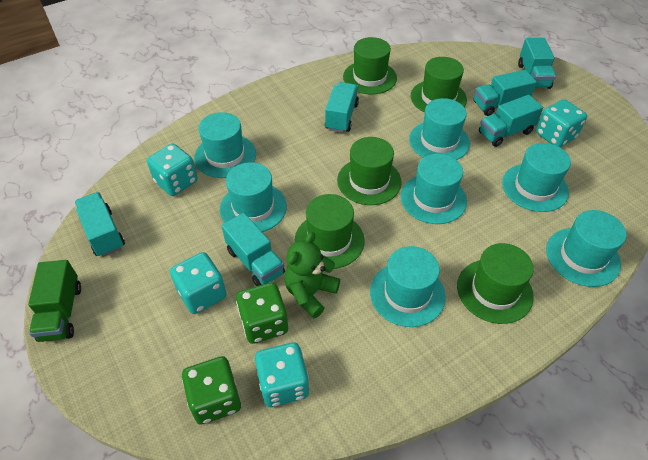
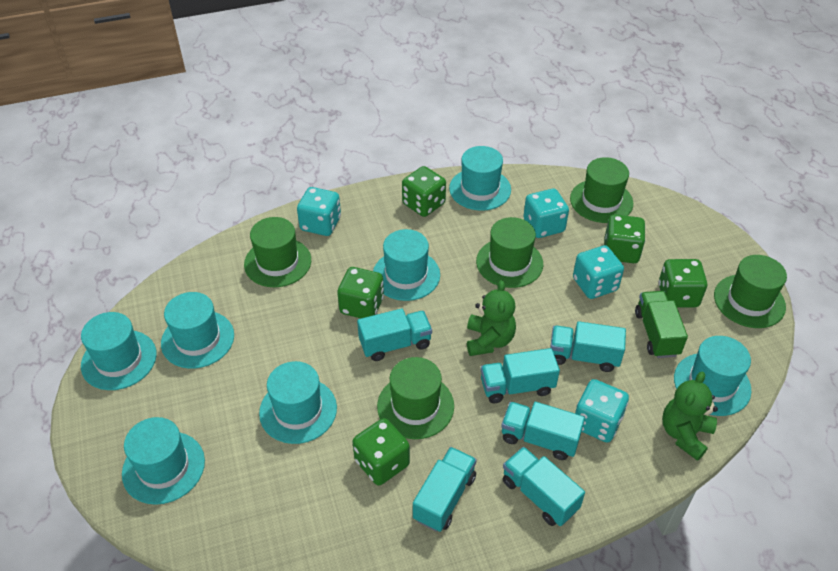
green dice: [182,356,241,425] [236,282,288,344] = 2 -> [337,267,384,318] [352,418,410,485] [402,166,446,217] [604,215,645,263] [658,259,707,307] = 5
green teddy bear: [284,232,340,319] = 1 -> [467,280,516,356] [662,371,718,461] = 2

